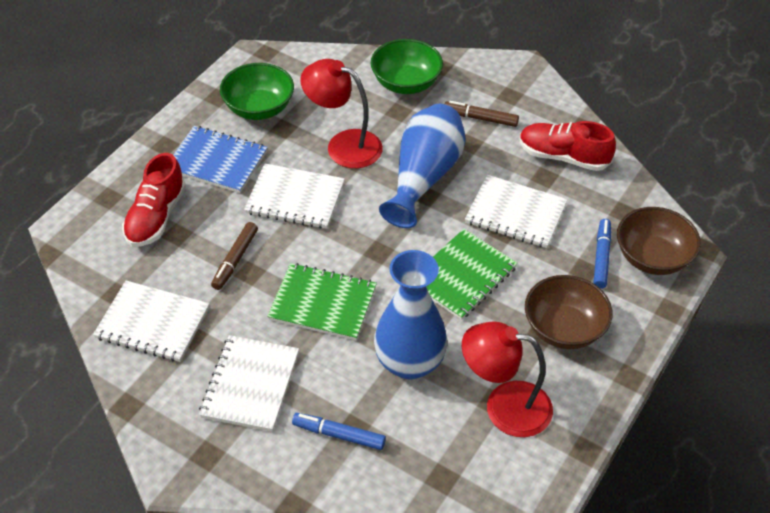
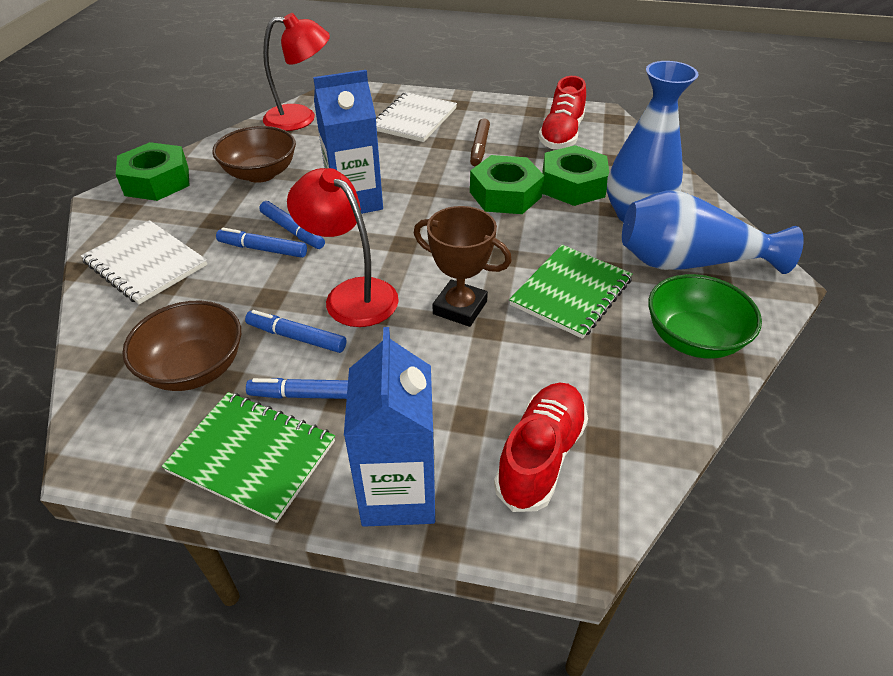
blue carton: none = 0 -> [313,70,383,214] [344,327,435,527] = 2
blue marker: [292,413,386,450] [593,219,611,289] = 2 -> [216,228,307,258] [245,310,346,353] [246,378,348,399] [259,201,325,249] = 4
blue notebook: [173,126,268,193] = 1 -> none = 0
brown marker: [211,222,258,290] [444,101,519,127] = 2 -> [470,118,490,167] = 1
brown trophy: none = 0 -> [414,206,512,327] = 1
green bowl: [220,63,294,120] [370,39,443,94] = 2 -> [648,274,762,359] = 1
green nut: none = 0 -> [116,142,190,201] [470,155,545,214] [542,145,609,206] = 3
white notebook: [93,281,210,362] [199,335,299,432] [244,163,345,229] [465,175,568,248] = 4 -> [81,220,207,304] [376,92,457,142] = 2

